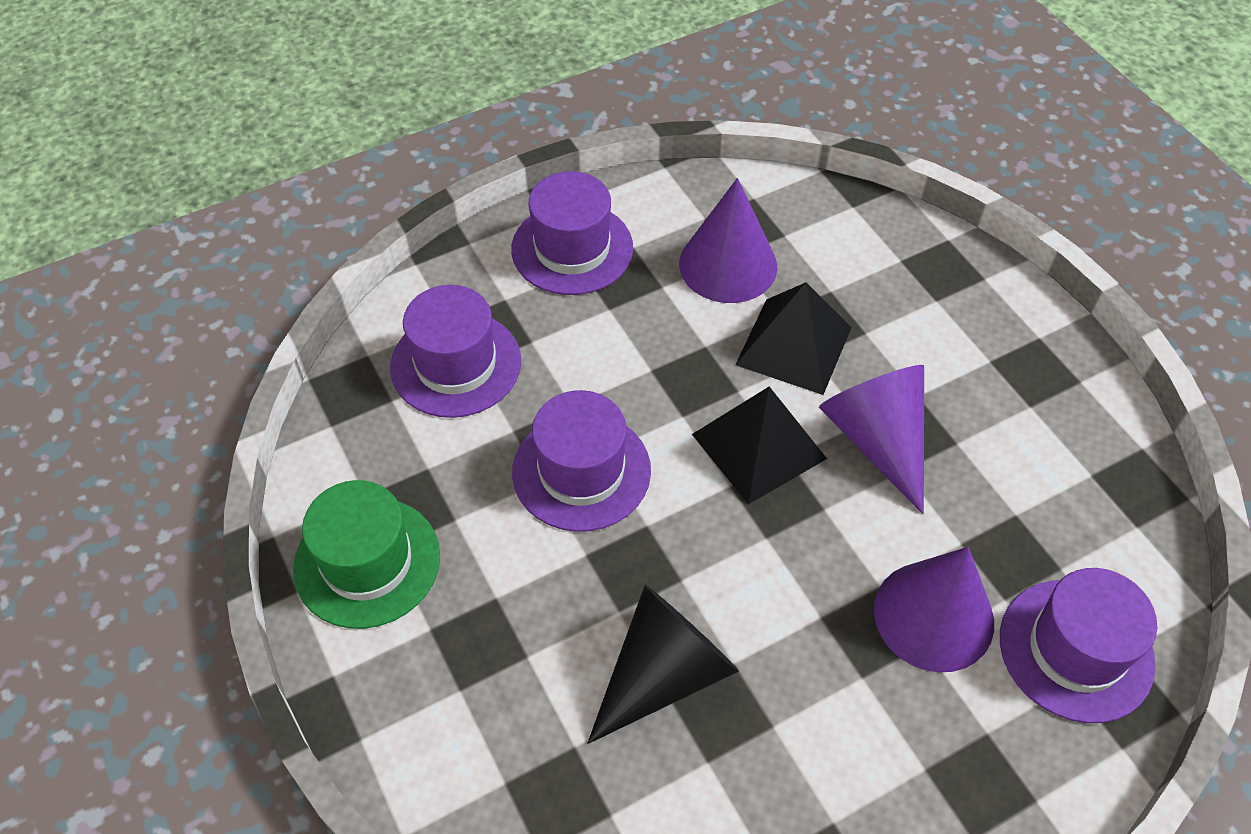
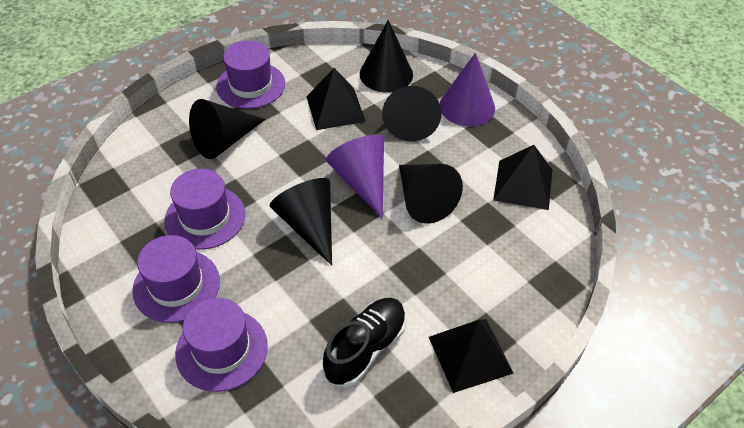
black cone: [588,585,739,744] = 1 -> [189,99,265,159] [270,178,332,266] [360,20,413,93] [382,86,442,141] [399,164,463,224] = 5
black pyramid: [692,387,827,504] [735,282,852,395] = 2 -> [306,68,366,130] [429,319,514,393] [493,145,552,210] = 3
black shoe: none = 0 -> [323,298,406,387] = 1
green hat: [293,480,440,629] = 1 -> none = 0
purple cone: [679,178,777,303] [819,365,924,514] [874,547,994,672] = 3 -> [326,135,384,219] [440,53,495,127] = 2

